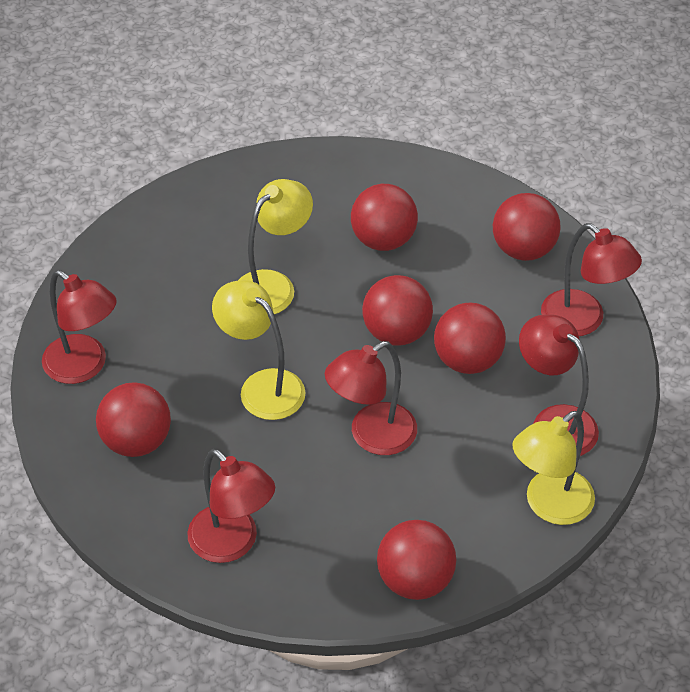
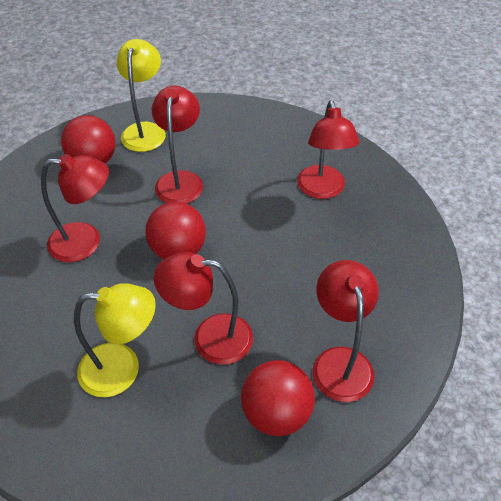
red ball: [96,382,171,457] [351,184,418,251] [362,275,433,346] [377,520,456,600] [434,303,506,374] [493,193,561,261] = 6 -> [61,115,116,164] [145,202,206,259] [241,360,315,436] = 3
yellow lamp: [212,280,306,420] [238,179,313,314] [512,411,595,525] = 3 -> [74,283,156,397] [117,39,166,152] = 2

